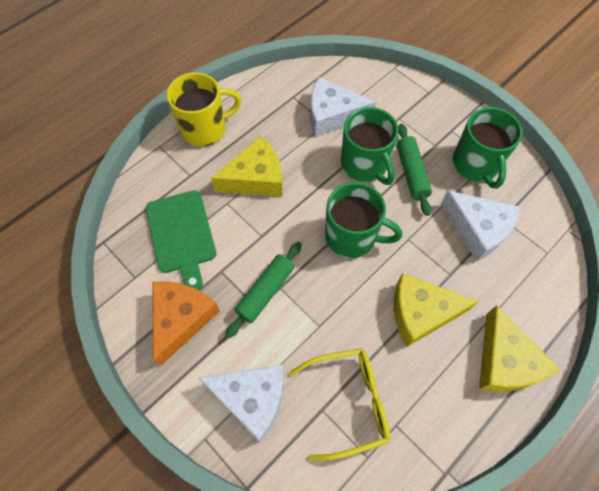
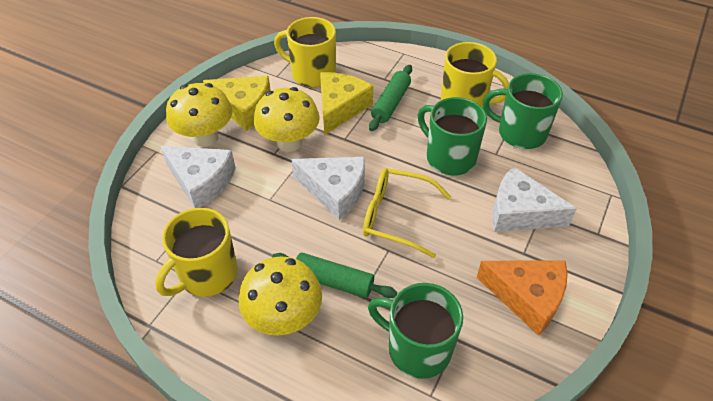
green cutting board: [146,190,216,290] = 1 -> none = 0
yellow cheese: [211,136,282,196] [394,273,478,347] [479,305,559,392] = 3 -> [203,76,271,131] [320,72,373,135] = 2
yellow mug: [167,72,241,146] = 1 -> [155,208,238,297] [274,17,336,87] [441,42,509,108] = 3
yellow mushroom: none = 0 -> [166,83,232,147] [239,257,322,335] [254,87,320,152] = 3

